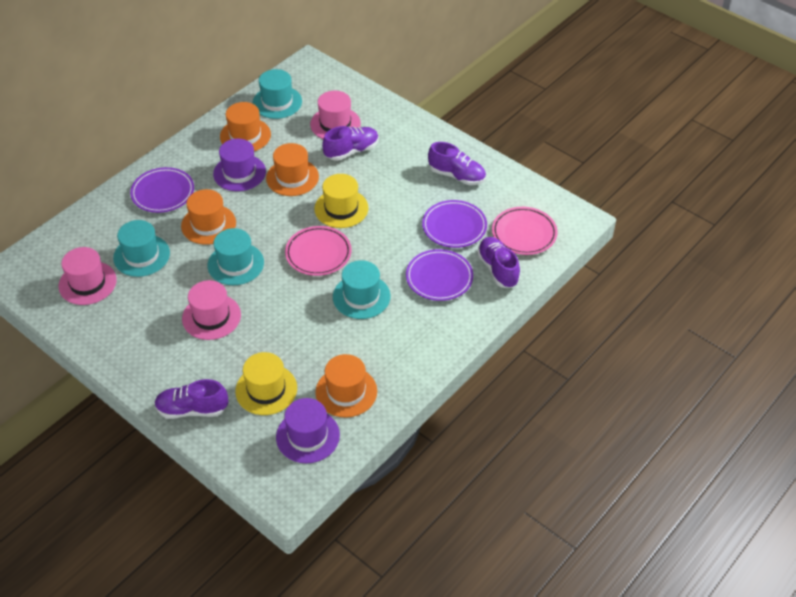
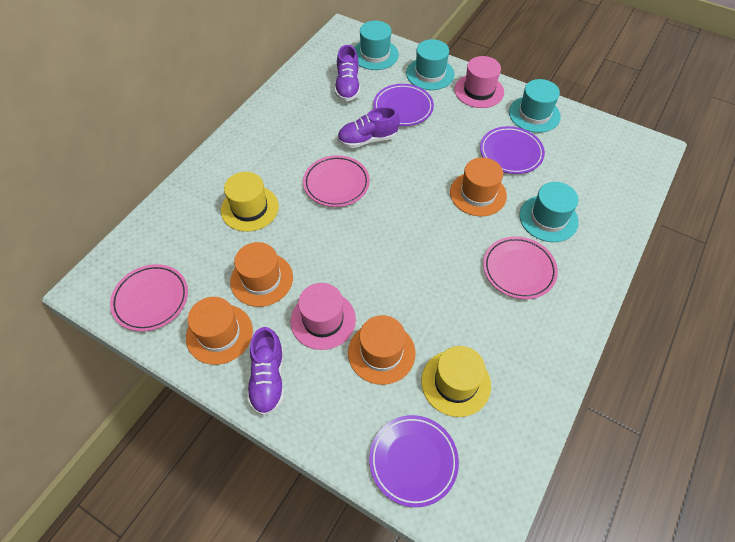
pink hat: [58,247,117,305] [182,280,241,340] [310,91,361,139] = 3 -> [291,283,356,350] [454,56,504,108] = 2
pink plate: [285,226,351,276] [492,207,557,255] = 2 -> [110,264,188,331] [303,155,370,207] [483,236,558,299] = 3
purple hat: [213,139,266,191] [276,398,340,463] = 2 -> none = 0
purple shoe: [154,379,229,419] [322,126,379,161] [428,142,486,185] [477,237,520,288] = 4 -> [247,327,284,416] [335,45,360,101] [337,107,400,148] = 3

